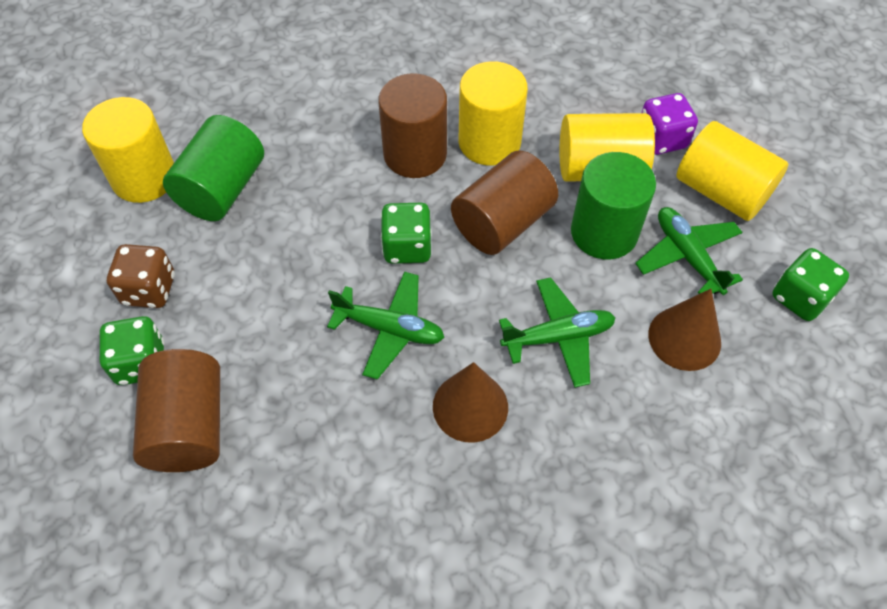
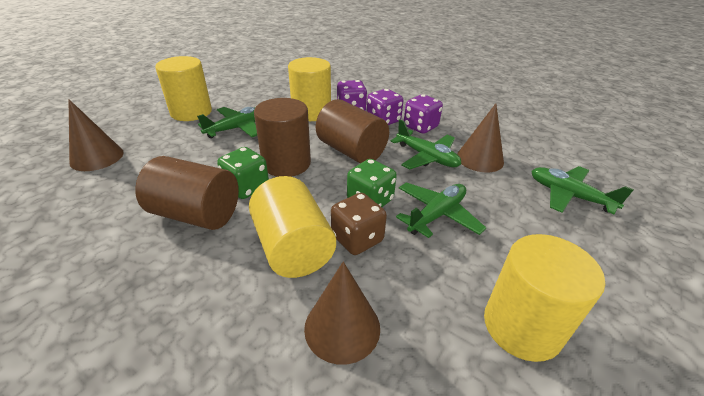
brown cone: [433,362,508,443] [648,289,721,371] = 2 -> [68,99,124,171] [304,262,380,365] [457,103,504,172] = 3
green cylinder: [163,115,264,221] [571,152,656,259] = 2 -> none = 0
green dice: [100,316,165,385] [381,203,432,264] [772,248,849,321] = 3 -> [217,147,269,199] [347,159,397,207] = 2
green plane: [327,272,445,380] [499,277,616,388] [635,207,743,295] = 3 -> [197,107,257,138] [390,120,461,169] [396,183,486,238] [531,166,634,214] = 4
purple dice: [641,93,698,155] = 1 -> [337,80,367,111] [367,89,404,125] [404,94,443,134] = 3

